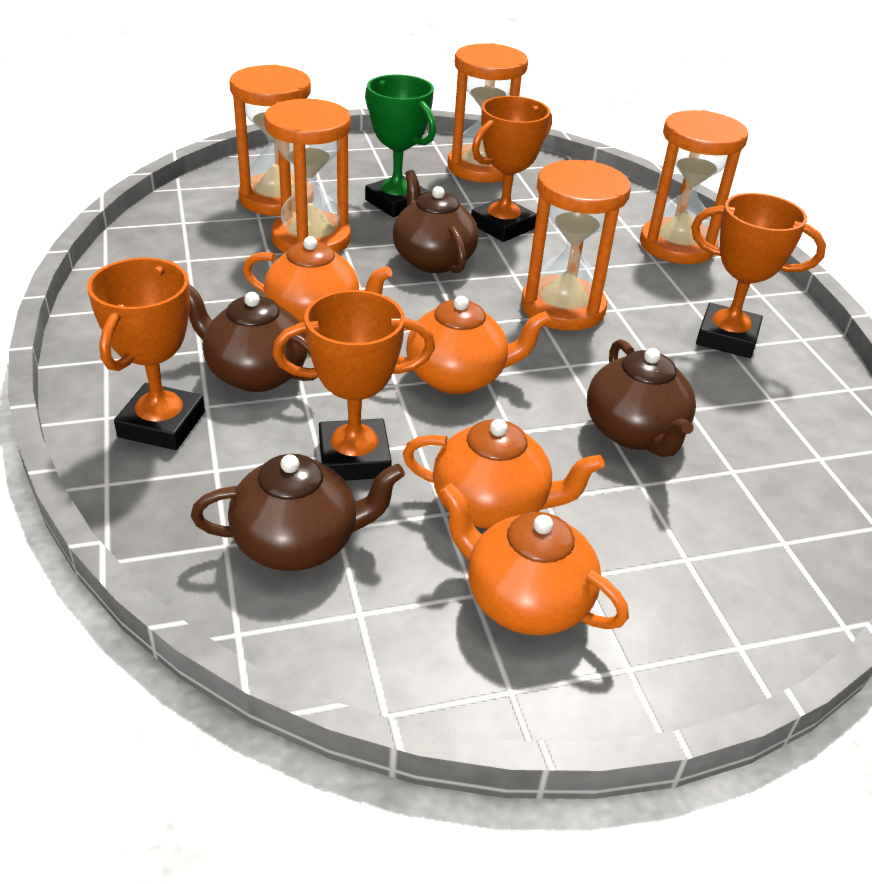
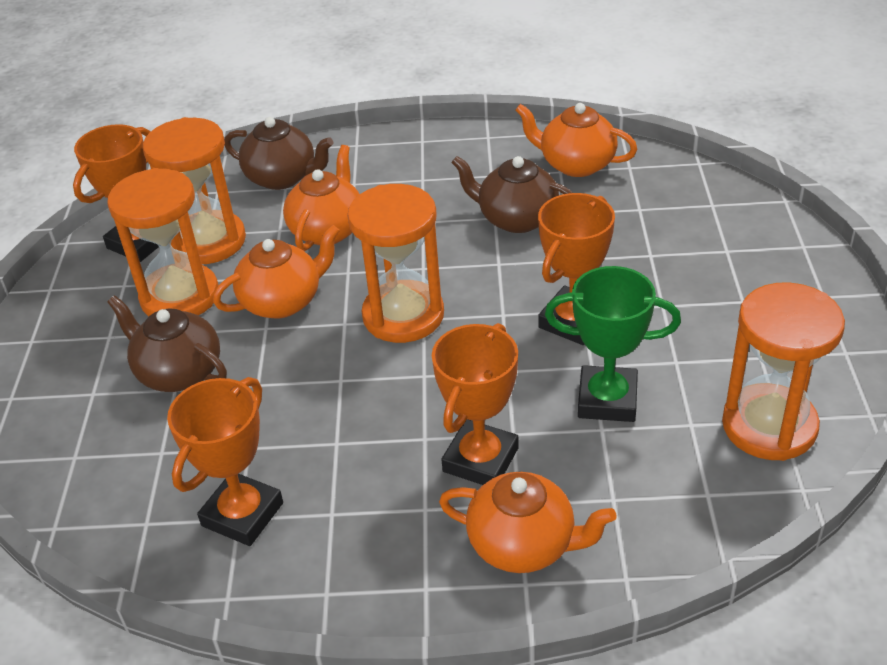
brown teapot: [189,284,318,392] [191,454,405,571] [393,170,479,273] [587,339,696,457] = 4 -> [107,295,227,392] [224,117,333,190] [451,156,573,233] = 3
orange hourglass: [229,65,311,216] [264,99,351,253] [448,43,528,183] [521,160,631,331] [640,110,748,264] = 5 -> [107,168,219,316] [143,117,246,264] [347,184,444,343] [722,282,845,461] = 4

